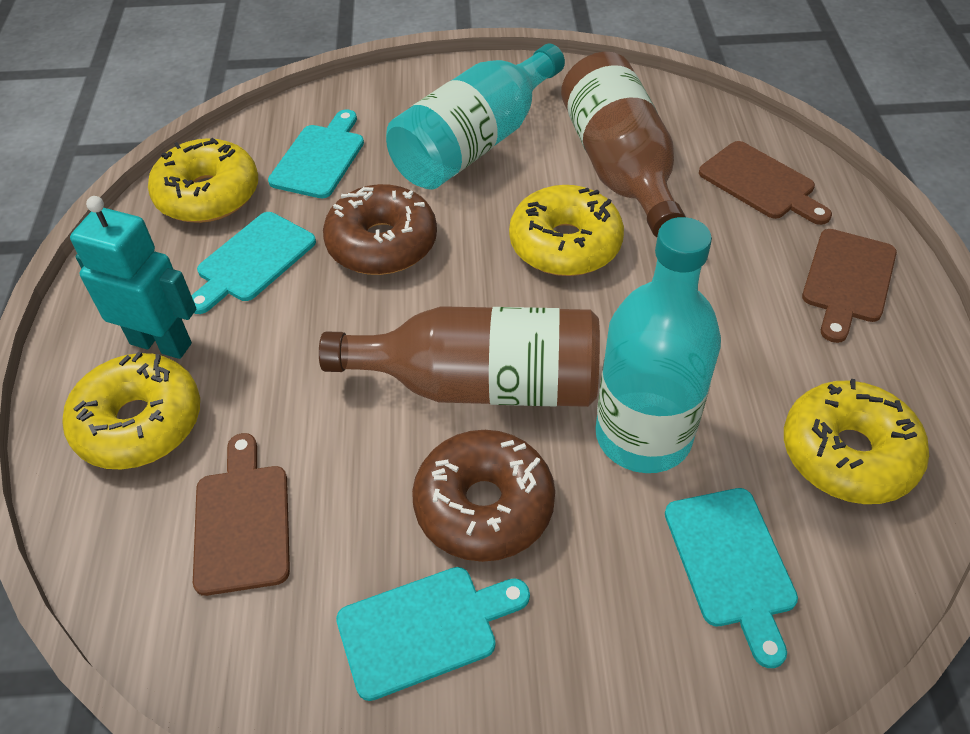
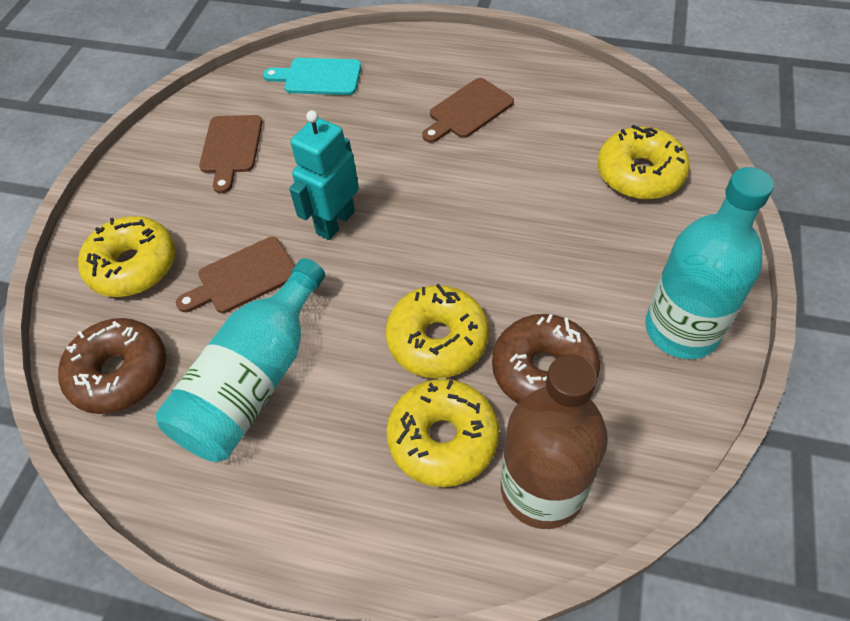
brown bottle: [319,306,600,407] [561,52,686,237] = 2 -> [501,354,608,529] = 1
turquoise cutting board: [191,212,316,314] [268,109,364,198] [336,567,530,701] [665,488,798,668] = 4 -> [263,58,361,95] = 1

